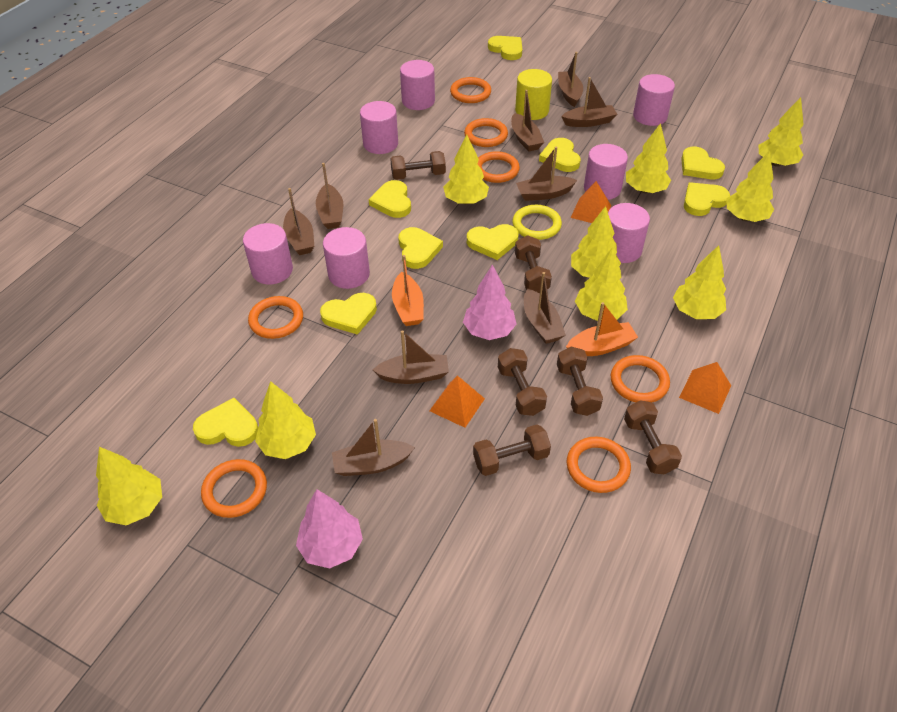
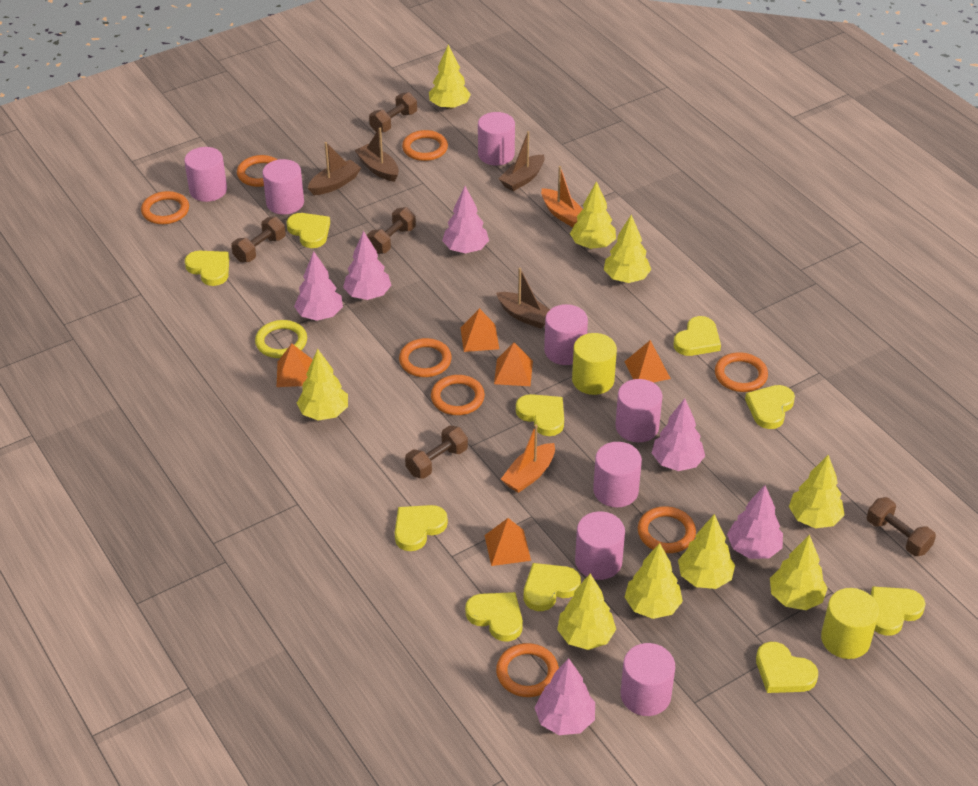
brown boat: [283,188,314,255] [316,163,343,229] [332,419,415,476] [373,330,449,384] [511,90,544,152] [516,147,577,201] [524,272,566,344] [558,52,583,107] [561,77,617,127] = 9 -> [308,142,361,195] [355,127,399,182] [496,268,550,329] [499,131,545,191] = 4
brown dumbbell: [390,151,446,180] [473,425,551,476] [498,348,547,416] [515,235,552,293] [557,347,603,416] [624,400,682,474] = 6 -> [231,217,286,262] [367,207,416,254] [369,92,417,133] [405,425,468,479] [867,497,936,556] = 5
orange pyramid: [430,375,485,428] [570,181,611,223] [679,362,731,414] = 3 -> [277,343,313,387] [460,308,499,352] [485,518,531,566] [494,343,533,386] [624,340,671,383] = 5
orange ring: [201,459,267,518] [248,296,303,339] [450,77,491,103] [464,118,508,147] [478,151,520,183] [567,437,631,493] [611,355,670,403] = 7 -> [141,191,189,224] [237,155,278,187] [399,338,452,377] [402,130,448,161] [431,375,485,415] [496,643,559,697] [638,506,696,553] [715,352,768,392] = 8
pink cylinder: [243,223,293,284] [323,227,370,289] [360,101,398,154] [400,60,435,110] [584,144,628,200] [608,203,650,263] [633,74,675,126] = 7 -> [184,147,227,202] [262,159,304,215] [478,112,515,166] [544,304,588,365] [575,511,625,580] [593,442,642,507] [615,379,663,442] [621,643,675,716] = 8
pink tree: [296,489,363,568] [463,265,516,340] = 2 -> [294,251,343,321] [343,231,391,300] [442,186,489,253] [534,658,595,735] [652,398,705,471] [727,486,783,559] = 6
yellow cylinder: [515,69,552,120] = 1 -> [572,333,617,395] [821,588,879,659] = 2
yellow heart: [193,398,258,447] [320,293,377,335] [369,180,411,218] [398,227,443,269] [467,224,519,260] [488,36,522,60] [539,138,581,172] [681,147,725,179] [684,182,730,216] = 9 -> [185,251,229,286] [287,213,330,248] [395,505,448,551] [465,592,523,642] [516,394,564,436] [524,563,581,611] [673,316,721,356] [745,385,795,429] [756,642,818,693] [871,586,925,636] = 10

